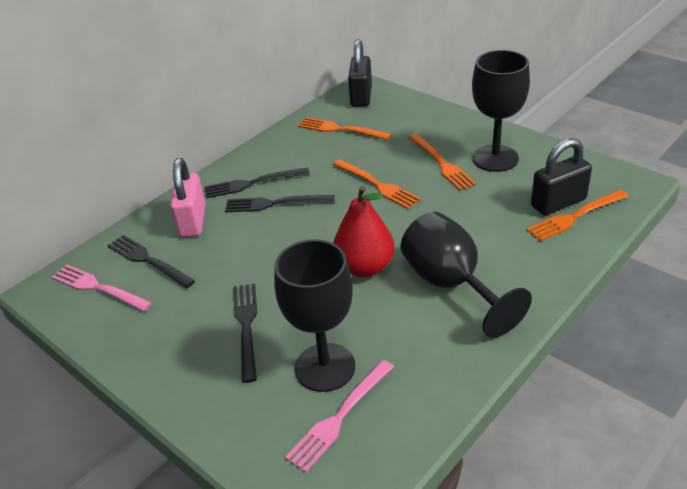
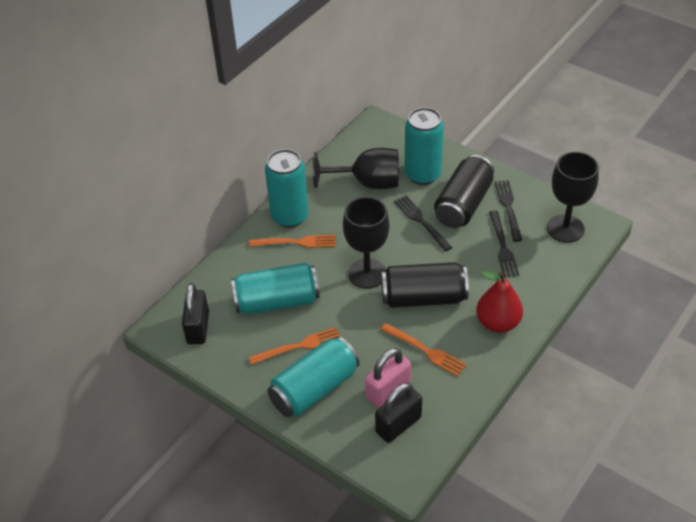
black can: none = 0 -> [381,262,469,308] [434,155,494,228] = 2
black fork: [107,235,195,289] [204,168,310,198] [225,195,335,213] [233,283,257,383] = 4 -> [394,196,452,251] [489,211,519,277] [494,180,522,242] = 3
orange fork: [298,117,392,140] [333,159,421,209] [409,134,476,190] [527,190,629,241] = 4 -> [249,235,336,248] [249,327,340,365] [380,323,467,377] = 3
pink fork: [52,265,152,311] [285,360,394,473] = 2 -> none = 0
turquoise can: none = 0 -> [231,263,320,315] [265,149,308,228] [267,336,359,417] [404,108,444,185] = 4

